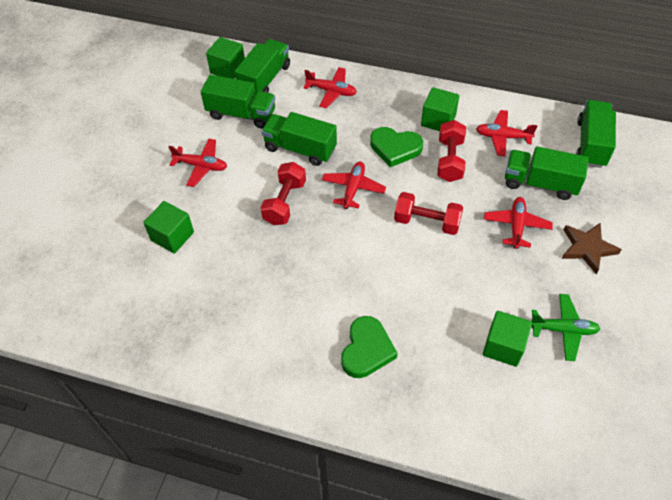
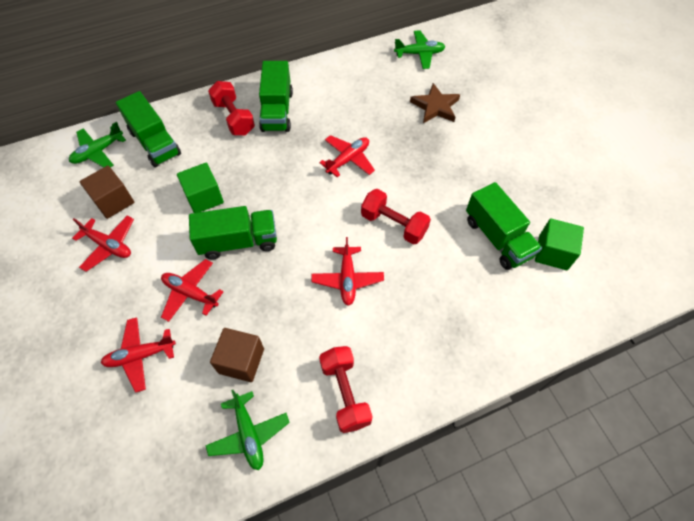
brown cube: none = 0 -> [80,166,134,219] [210,328,264,382] = 2
green cube: [143,201,194,254] [206,37,245,79] [421,87,459,131] [483,311,532,367] = 4 -> [177,163,224,213] [535,218,584,270] = 2
green heart: [341,316,398,378] [370,127,423,167] = 2 -> none = 0
green plane: [532,294,601,361] = 1 -> [69,122,126,168] [206,390,290,470] [394,30,445,69] = 3
green truck: [201,75,275,129] [235,39,290,93] [261,112,337,166] [505,146,589,200] [576,100,616,168] = 5 -> [116,91,181,167] [189,206,277,260] [259,61,293,132] [466,182,542,270] = 4

